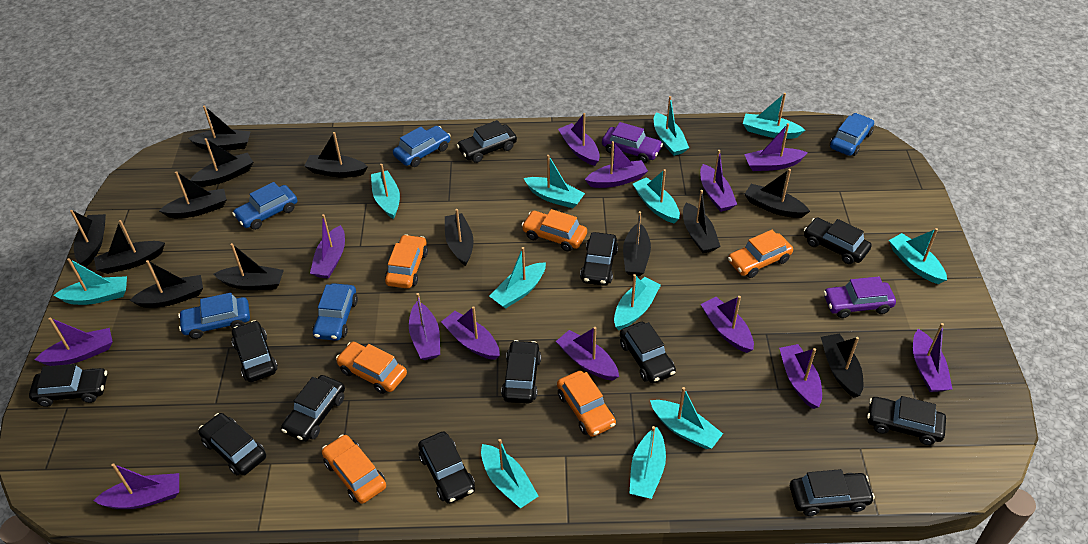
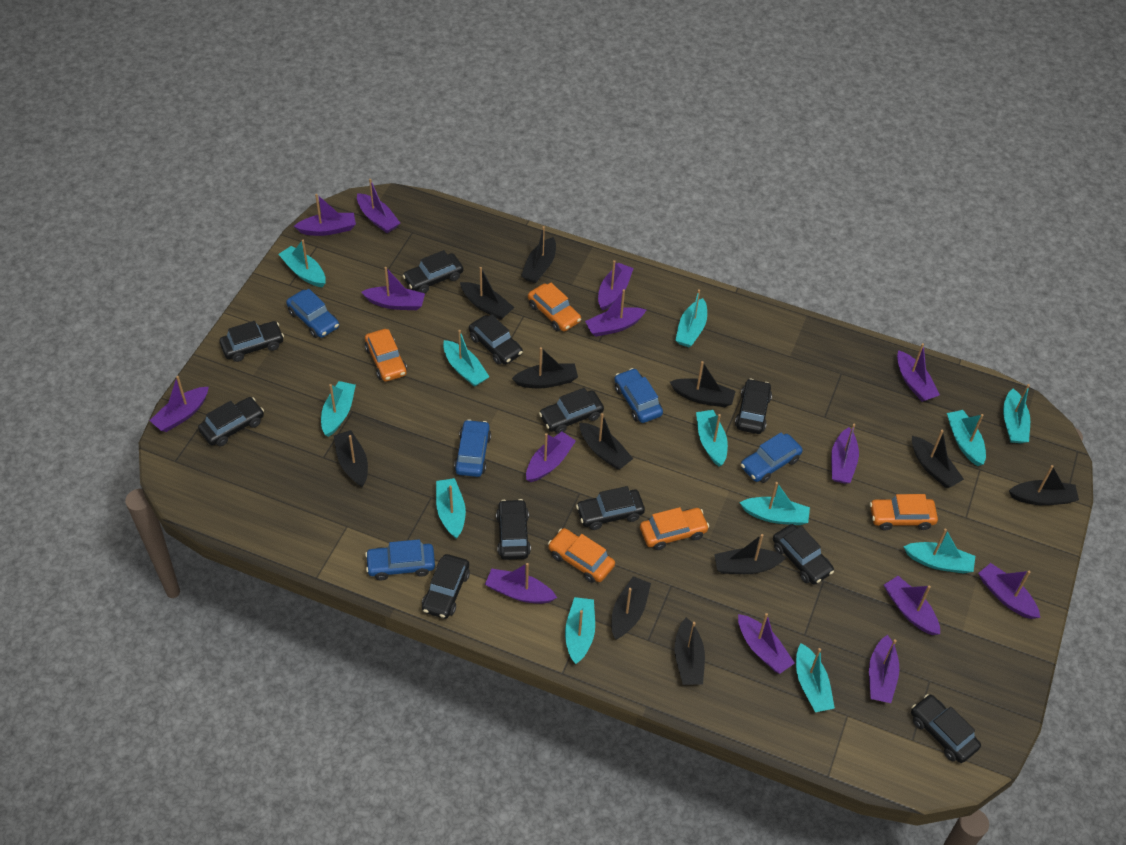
black boat: [70,210,106,267] [94,220,165,274] [130,260,203,308] [159,171,227,218] [188,106,251,151] [190,138,253,187] [213,243,284,290] [305,132,368,178] [445,209,474,266] [623,211,651,276] [683,190,721,253] [745,169,810,218] [821,334,863,397] = 13 -> [333,430,368,487] [460,267,514,320] [512,347,578,388] [521,226,556,284] [579,413,633,470] [611,576,651,639] [670,361,736,407] [675,617,705,685] [714,534,787,574] [912,430,964,488] [1009,465,1079,505] = 11
black car: [29,364,107,407] [198,413,266,475] [231,320,278,382] [281,375,345,442] [418,431,475,504] [457,120,517,163] [501,340,541,403] [580,232,618,286] [620,322,676,383] [790,469,875,516] [804,217,872,264] [867,396,946,445] = 12 -> [198,397,264,446] [219,321,284,362] [403,250,463,293] [422,554,470,619] [469,315,523,365] [496,499,531,560] [539,388,604,434] [576,486,645,530] [735,378,772,434] [773,524,834,585] [911,694,981,763] = 11
orange car: [322,435,386,504] [336,342,407,394] [385,234,428,289] [522,209,587,252] [557,371,616,437] [728,230,793,278] = 6 -> [365,329,407,382] [528,283,581,332] [548,528,615,583] [640,507,709,550] [870,494,938,530] = 5
purple boat: [34,317,113,366] [93,463,179,509] [310,214,345,279] [409,293,440,360] [441,306,500,360] [556,327,619,381] [558,113,600,166] [585,141,648,188] [700,150,737,212] [701,296,754,353] [744,123,808,171] [779,344,822,409] [913,323,952,392] = 13 -> [150,376,209,432] [294,194,356,236] [357,179,400,233] [361,267,425,310] [485,563,557,604] [526,432,576,482] [585,289,646,337] [598,260,634,311] [738,613,795,674] [831,424,859,484] [869,635,899,703] [884,576,940,635] [897,343,940,402] [978,563,1040,619] = 14
purple car: [602,122,663,163] [824,276,896,318] = 2 -> none = 0

